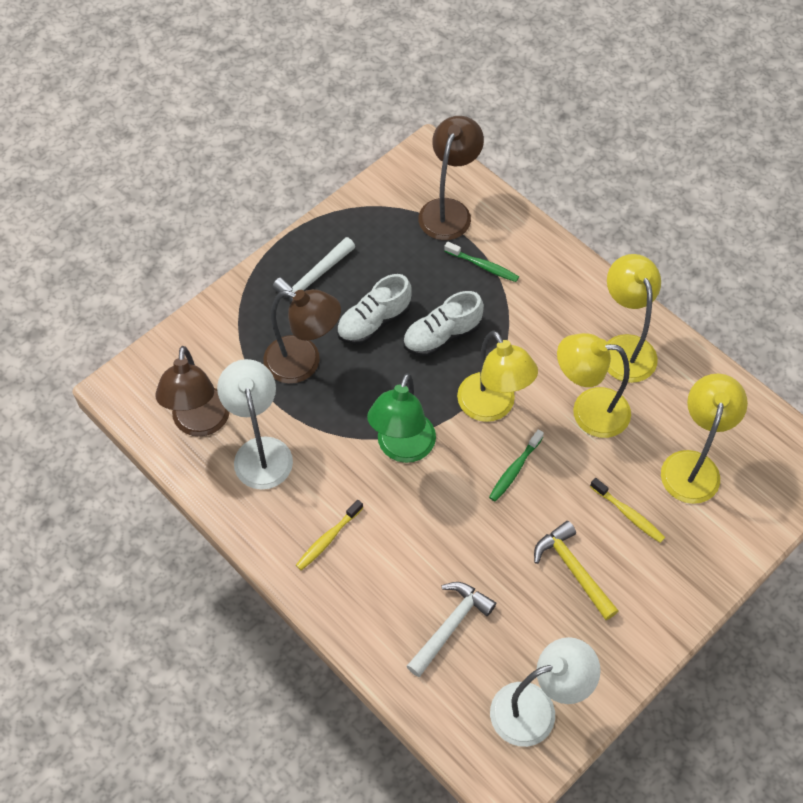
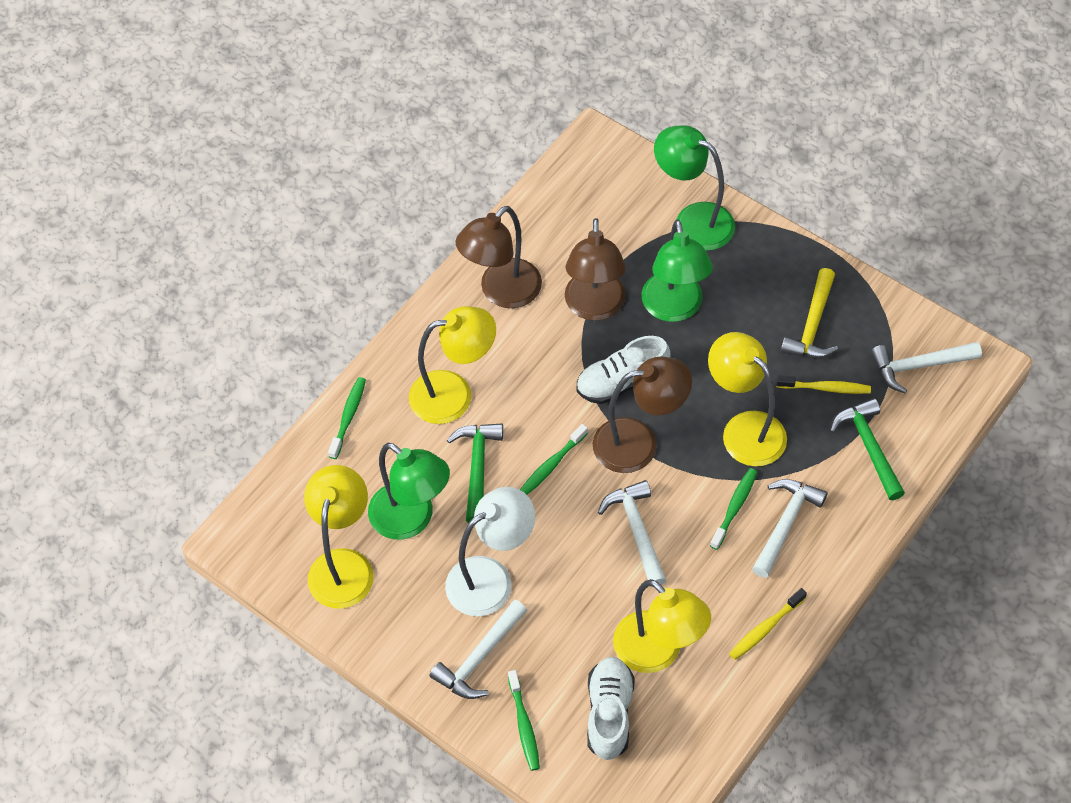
green hammer: none = 0 -> [447,423,503,523] [830,398,905,500] = 2
green lamp: [367,373,436,463] = 1 -> [368,443,450,540] [642,219,713,322] [654,125,735,251] = 3
green toothbrush: [444,242,519,282] [489,429,544,502] = 2 -> [328,377,366,459] [508,670,540,771] [520,424,588,495] [710,468,757,550] = 4
white hammer: [272,237,355,302] [406,582,496,677] = 2 -> [429,599,527,699] [598,480,667,587] [752,479,828,578] [871,342,982,393] = 4
white lamp: [217,359,293,490] [490,637,601,747] = 2 -> [445,487,535,616] = 1

